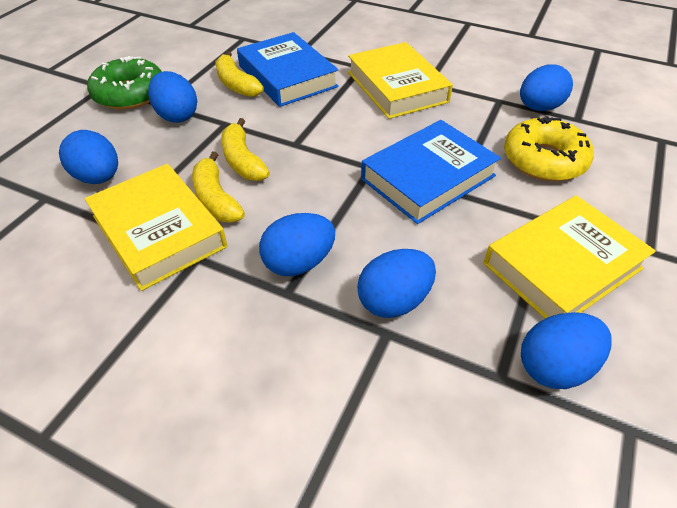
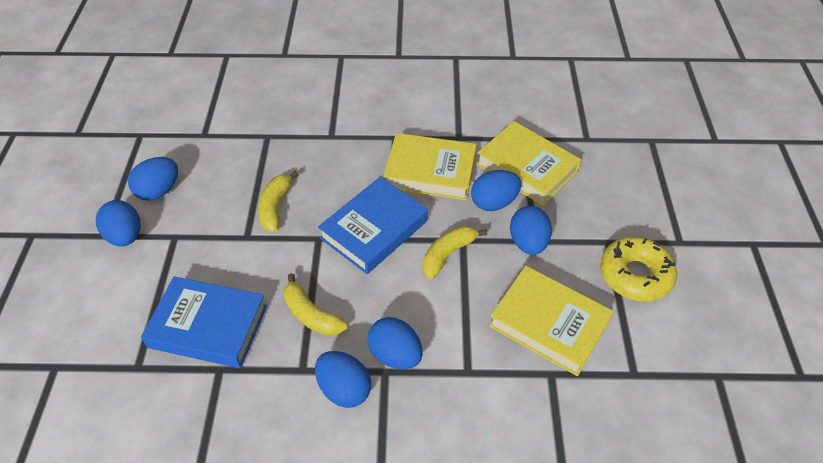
green donut: [87,56,162,110] = 1 -> none = 0

